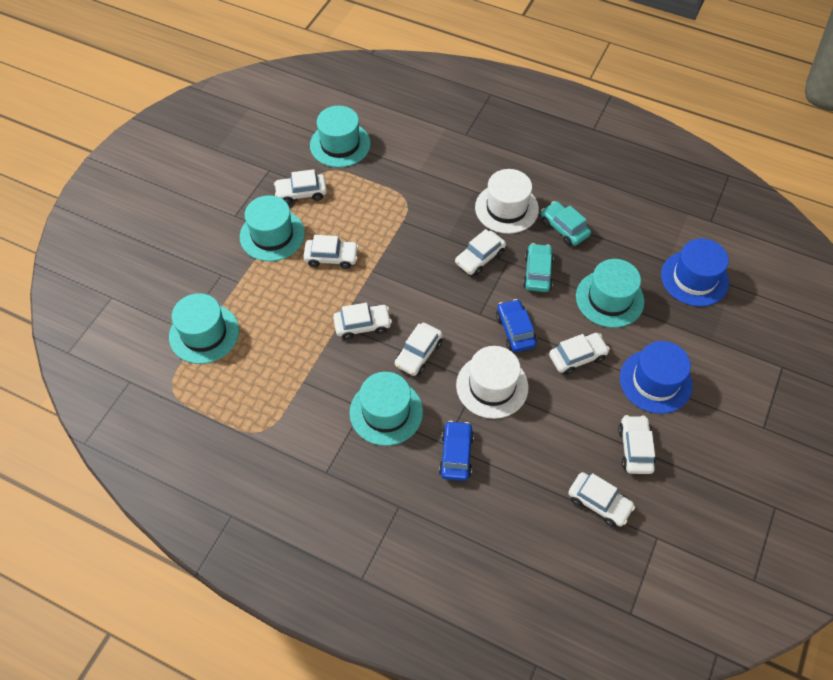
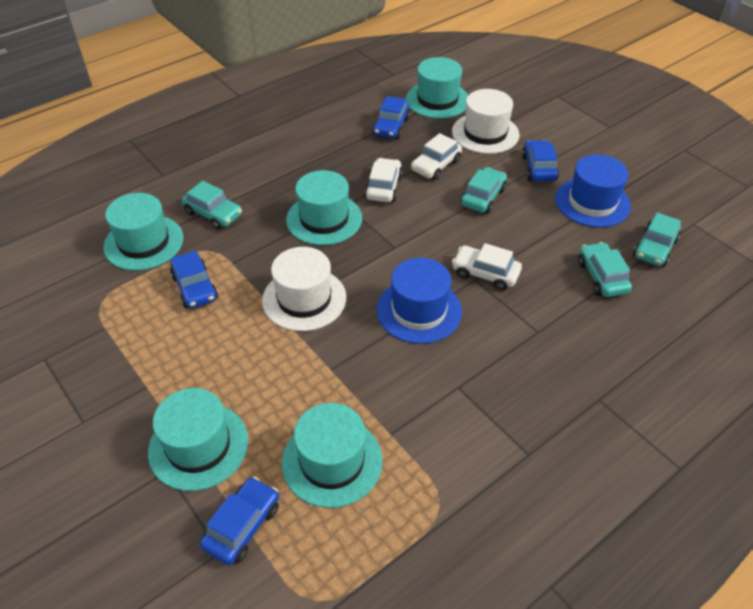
blue car: [439,421,474,481] [496,299,537,352] = 2 -> [170,251,218,309] [200,477,279,565] [372,96,410,139] [522,140,559,181] = 4
turquoise car: [523,243,554,292] [541,201,591,246] = 2 -> [182,181,242,230] [461,167,507,213] [578,242,632,297] [633,212,681,267] = 4
white car: [274,169,327,205] [303,235,359,269] [333,303,392,340] [395,323,443,376] [455,229,506,276] [549,333,610,375] [568,472,635,527] [618,415,656,474] = 8 -> [365,158,403,202] [411,133,462,180] [452,243,522,291] = 3

